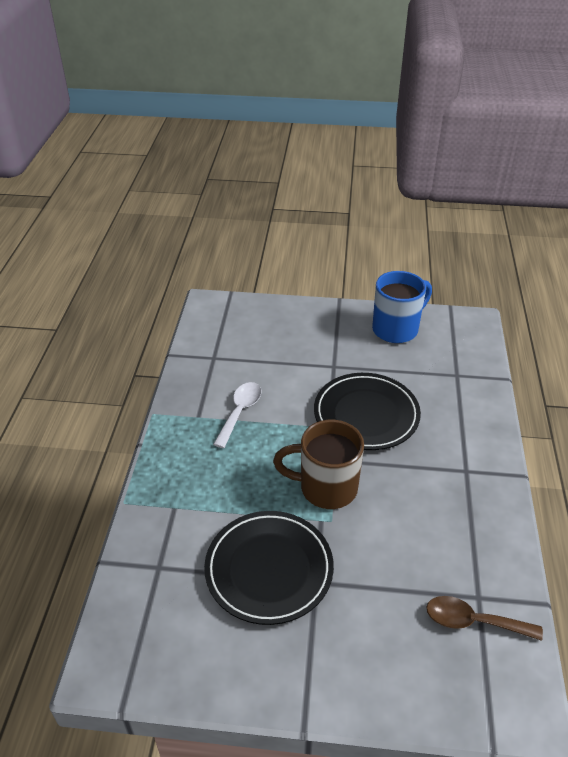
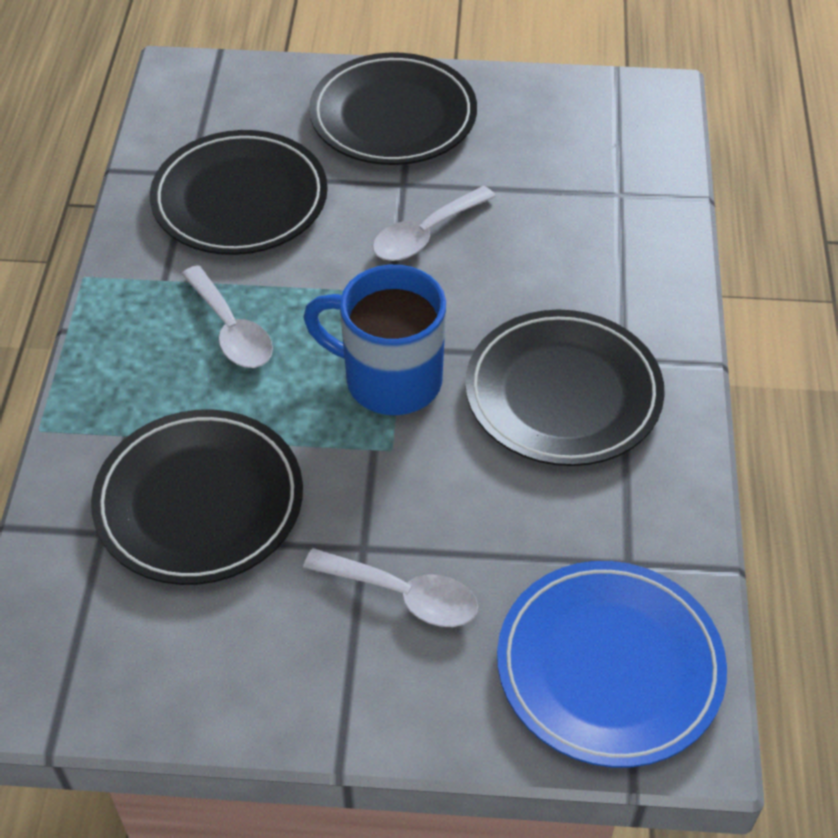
black plate: [204,511,334,625] [314,373,421,450] = 2 -> [91,409,303,585] [150,130,328,255] [309,52,477,165] [465,310,665,466] = 4
blue plate: none = 0 -> [497,561,727,767] = 1
brown mug: [273,420,364,509] = 1 -> none = 0
brown spoon: [426,596,543,641] = 1 -> none = 0
white spoon: [213,382,261,448] = 1 -> [181,265,273,368] [303,548,478,627] [372,186,496,261] = 3

